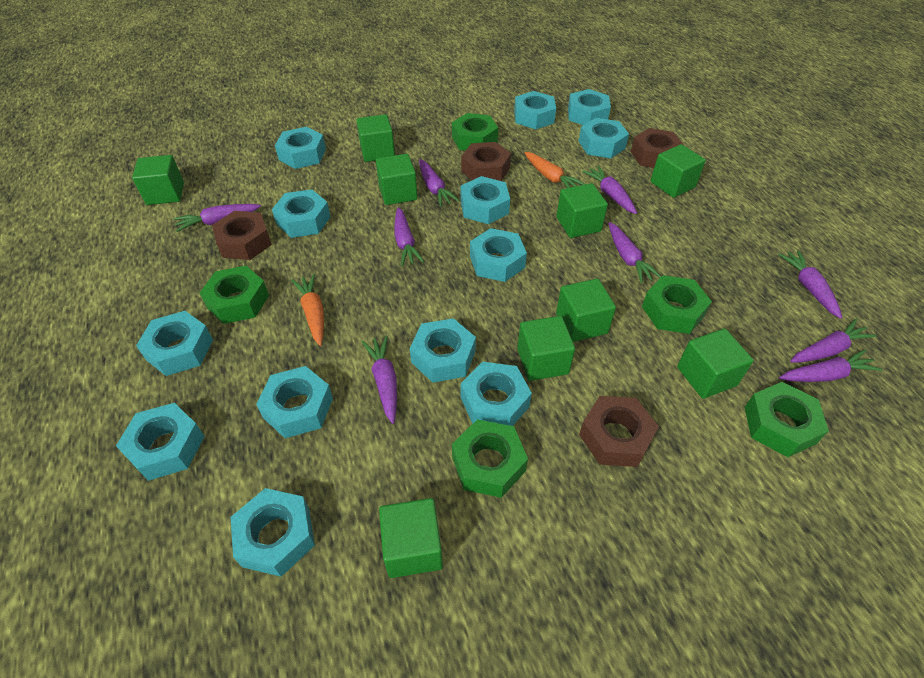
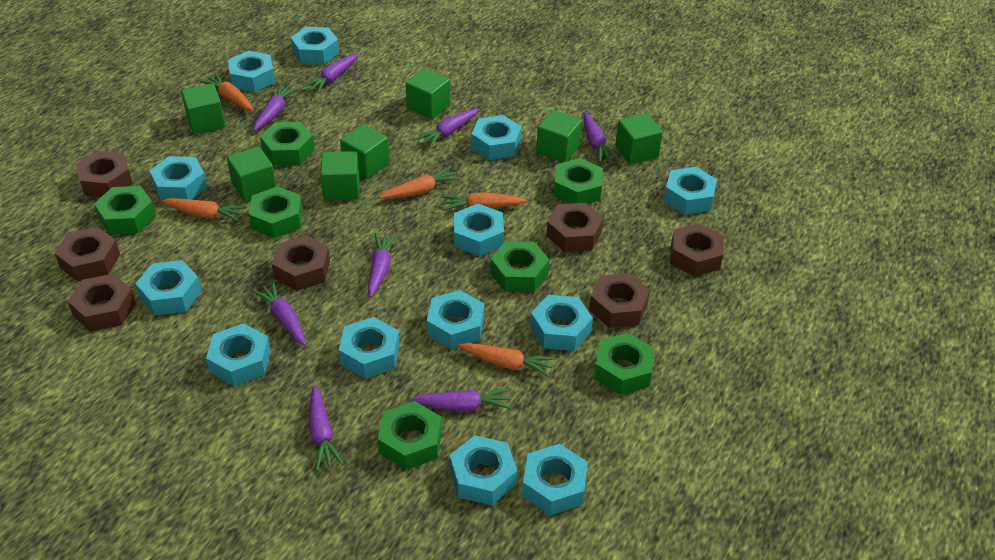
brown nut: [212,211,272,260] [461,142,511,181] [579,396,659,467] [631,128,684,168] = 4 -> [55,227,120,281] [68,274,136,332] [76,151,133,197] [272,235,330,291] [547,203,603,252] [589,273,650,328] [670,223,724,277] = 7
green cube: [132,155,184,205] [356,114,395,162] [376,154,418,205] [379,498,443,578] [517,316,575,381] [556,279,616,342] [557,183,608,238] [650,144,706,198] [677,328,754,399] = 9 -> [181,84,225,134] [227,146,276,202] [321,151,360,200] [340,124,389,179] [406,68,450,119] [536,110,582,162] [615,113,663,164] = 7
green nut: [200,266,269,324] [452,113,498,151] [452,419,528,498] [642,275,712,334] [744,382,829,457] = 5 -> [94,186,156,234] [249,186,303,238] [260,122,315,165] [378,401,442,470] [490,241,549,292] [554,158,603,204] [594,333,654,395] = 7
orange carrot: [291,274,324,346] [524,152,585,188] = 2 -> [161,198,247,222] [200,73,254,111] [379,167,460,199] [441,192,527,211] [458,343,555,377] = 5
purple carrot: [174,204,261,232] [362,336,397,424] [395,207,424,266] [419,159,460,207] [582,166,637,214] [609,222,662,283] [778,250,842,319] [779,349,882,382] [790,319,877,363] = 9 -> [252,281,306,346] [254,84,298,131] [303,54,358,93] [309,386,344,471] [368,233,397,298] [409,388,512,411] [416,108,479,148] [583,112,619,162] = 8

